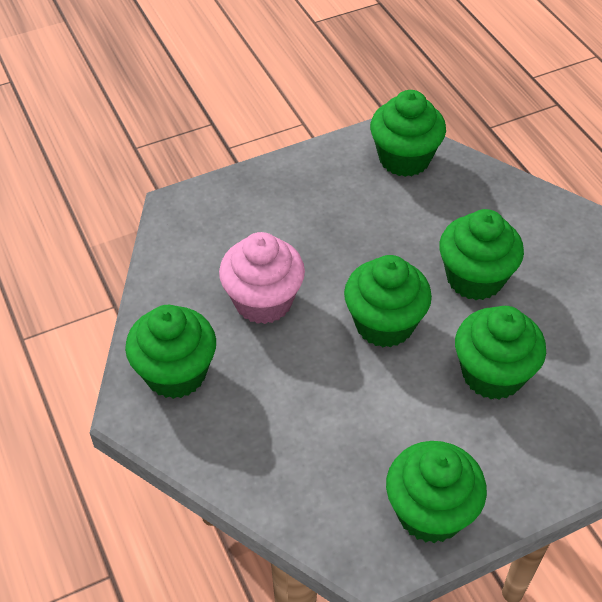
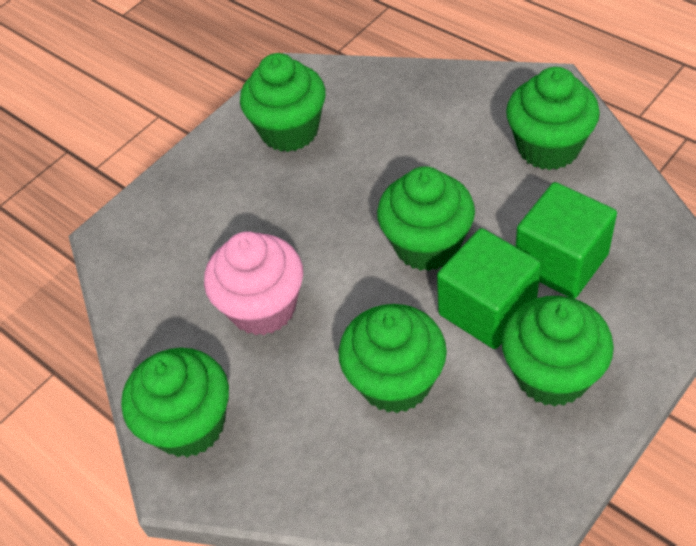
green cube: none = 0 -> [437,228,541,349] [515,182,617,299] = 2

